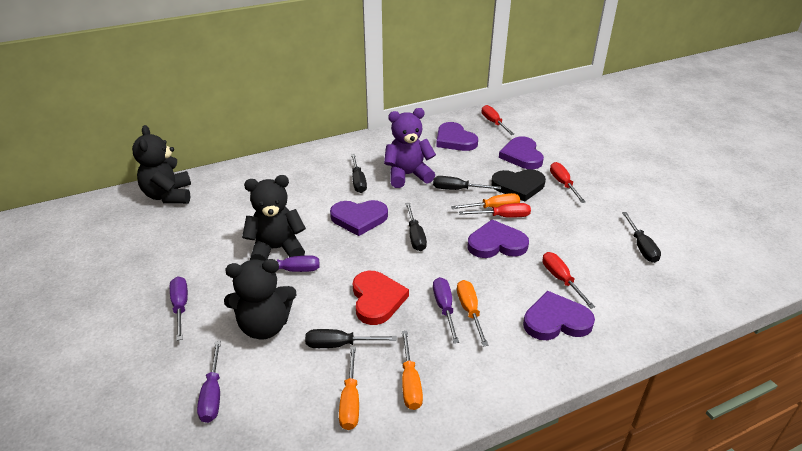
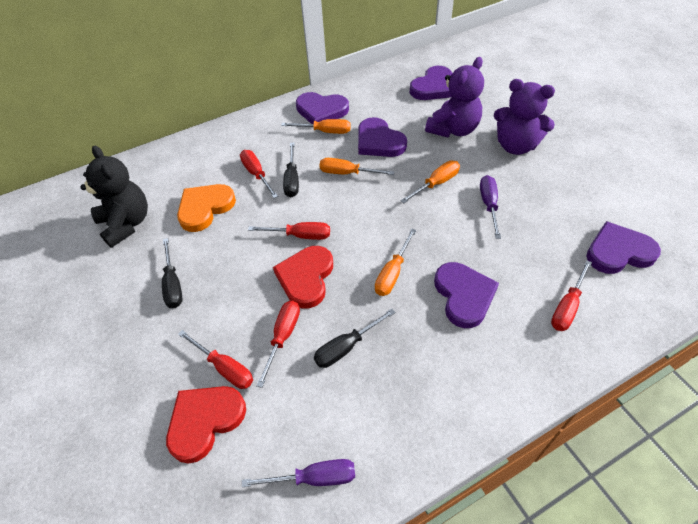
black heart: [491,169,546,202] = 1 -> none = 0
black screwdriver: [305,329,397,348] [351,154,367,193] [405,203,427,251] [433,176,501,190] [622,212,661,263] = 5 -> [162,238,182,308] [283,143,299,197] [314,309,396,368] = 3
black teddy bear: [132,125,191,204] [224,259,297,340] [242,175,306,261] = 3 -> [80,146,148,248] = 1
orange heart: none = 0 -> [177,184,236,232] = 1
purple screwdriver: [170,276,188,341] [197,341,221,423] [239,256,319,272] [433,277,459,343] = 4 -> [242,459,355,487] [480,175,501,239] = 2
purple teddy bear: [384,108,436,188] = 1 -> [425,57,484,138] [494,79,555,155] = 2
red heart: [353,271,409,325] = 1 -> [166,386,246,464] [273,246,333,308] = 2
red screwdriver: [459,203,531,217] [481,105,514,135] [542,252,595,309] [550,162,586,203] = 4 -> [178,330,253,389] [240,150,278,198] [248,222,330,240] [256,301,300,388] [551,260,592,331] = 5

